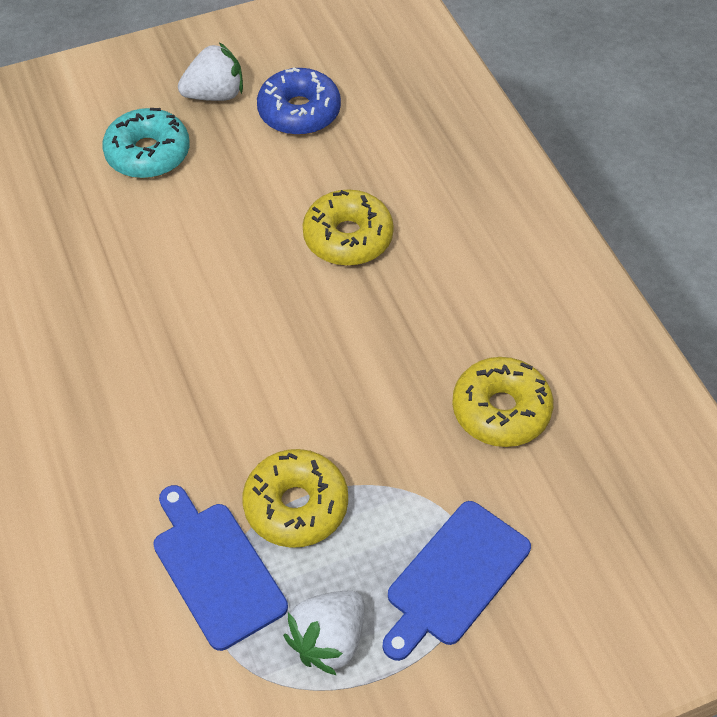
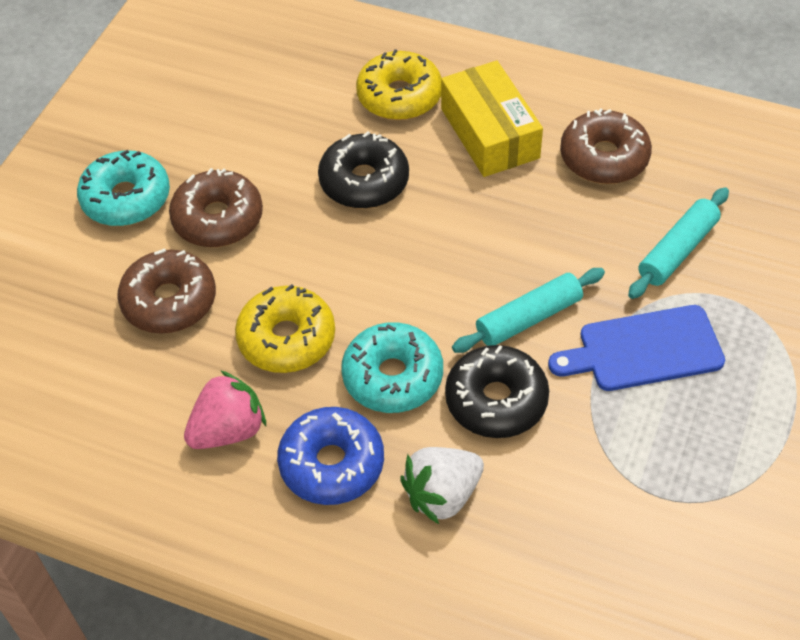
black donut: none = 0 -> [318,131,409,209] [445,345,549,438] = 2
blue cutting board: [153,485,288,651] [382,501,531,661] = 2 -> [548,305,725,391] = 1
brown donut: none = 0 -> [117,248,216,334] [169,168,263,247] [560,108,652,184] = 3
pink strawberry: none = 0 -> [184,370,266,449] = 1
turquoise donut: [102,108,190,178] = 1 -> [77,150,170,226] [341,322,443,413] = 2
turquoise rolling pin: none = 0 -> [452,268,605,353] [628,187,729,299] = 2
white strawberry: [178,42,243,101] [283,591,365,676] = 2 -> [400,447,484,524] = 1
yellow box: none = 0 -> [441,61,543,177] = 1
yellow donut: [242,449,348,548] [303,189,394,266] [452,357,553,447] = 3 -> [235,284,335,373] [356,49,442,120] = 2

